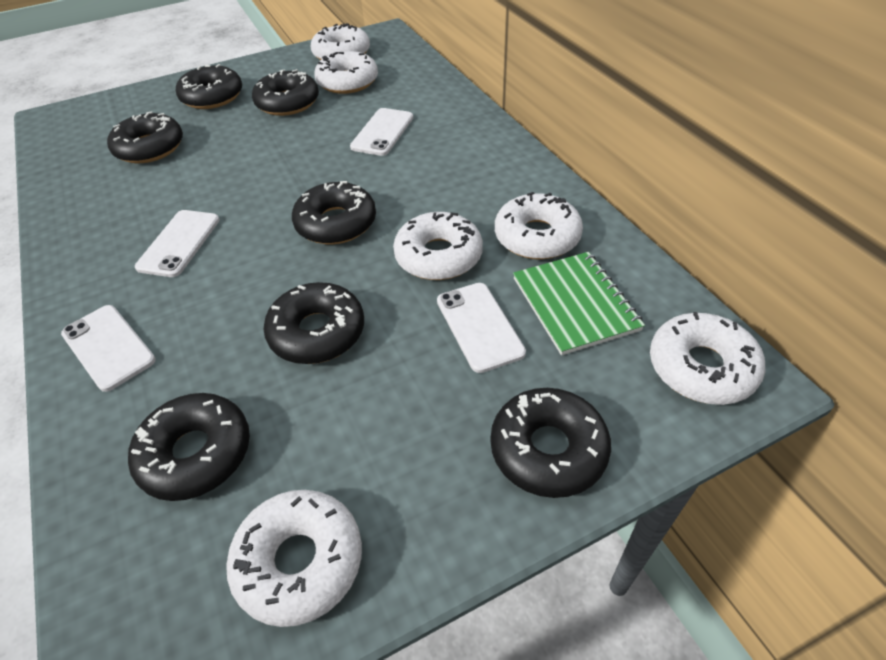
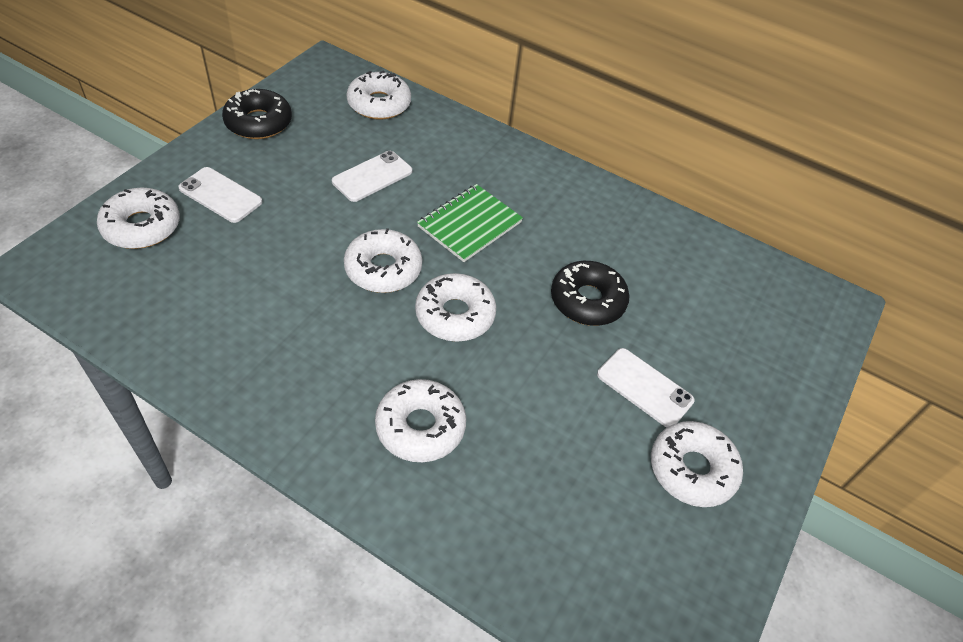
black donut: [107,112,183,163] [128,393,250,501] [176,64,242,109] [252,69,319,116] [264,282,364,364] [292,181,376,244] [491,388,611,498] = 7 -> [222,89,292,139] [551,261,630,326] = 2
white phone: [61,305,156,392] [135,210,220,277] [350,108,413,156] [437,283,526,373] = 4 -> [178,167,262,223] [332,151,412,202] [597,348,694,427] = 3

